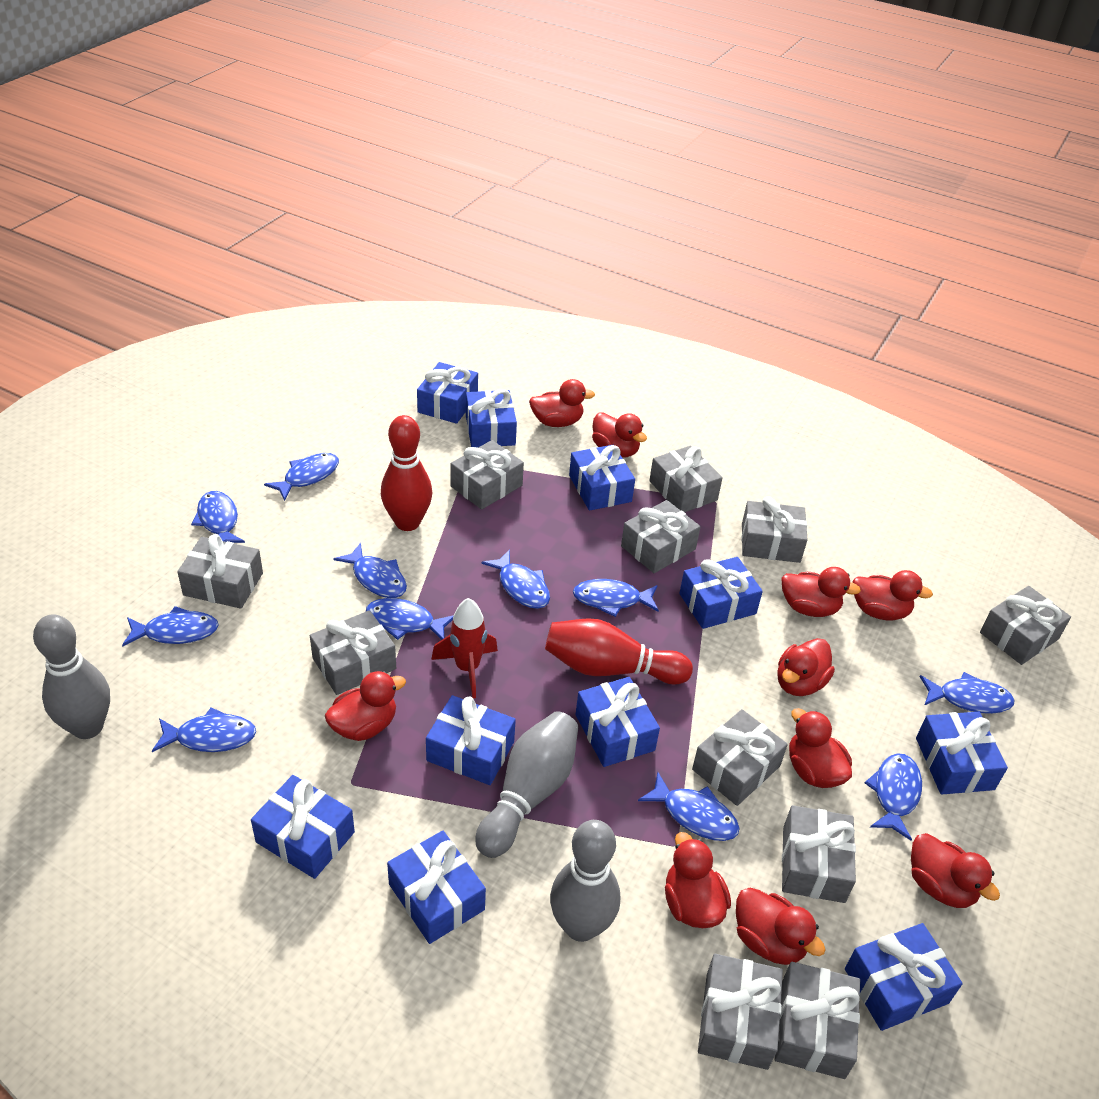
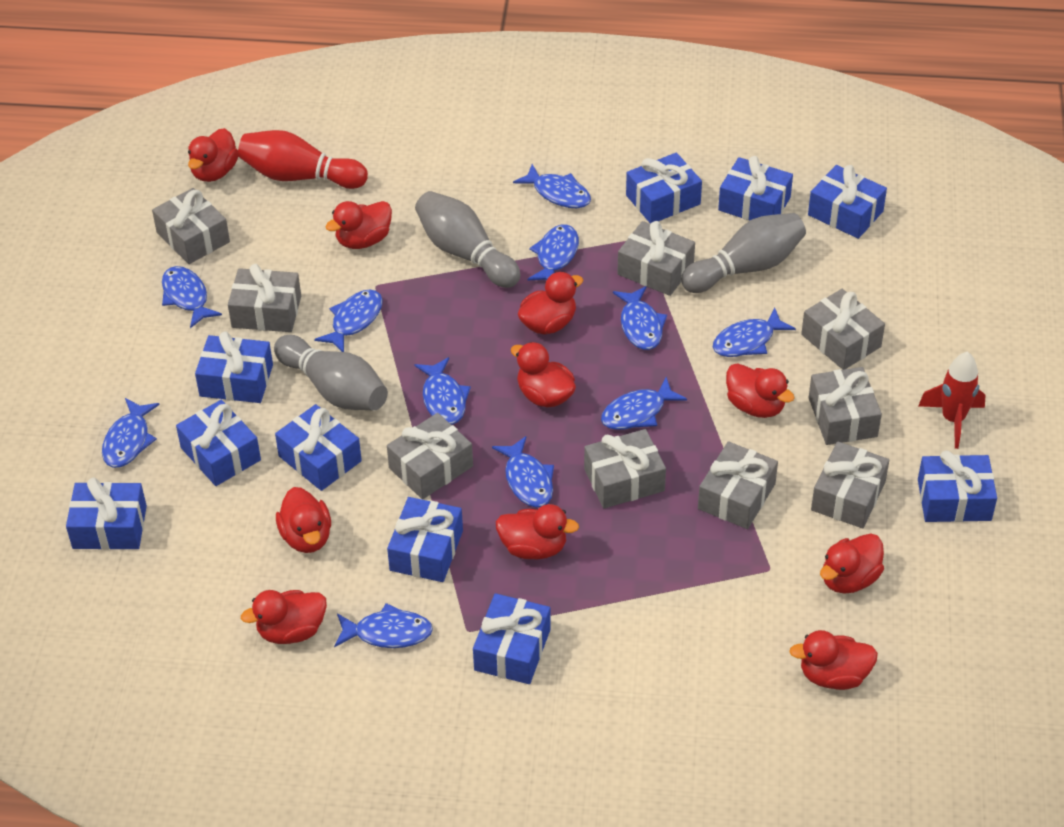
grey gift: [177,534,263,609] [310,610,396,695] [450,440,524,510] [621,500,701,573] [649,446,723,512] [692,709,788,806] [698,954,783,1070] [741,496,808,563] [775,962,860,1079] [782,805,856,903] [980,586,1071,665] = 11 -> [152,188,230,264] [228,264,301,332] [387,413,473,499] [584,429,666,508] [617,221,695,296] [698,441,778,529] [801,289,885,370] [809,367,882,445] [811,442,889,528] = 9
red bowling pin: [381,415,432,531] [545,618,693,685] = 2 -> [238,130,368,189] = 1

